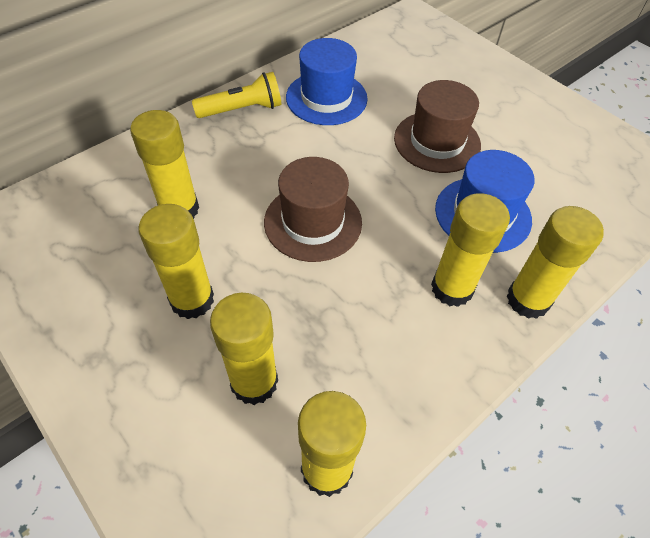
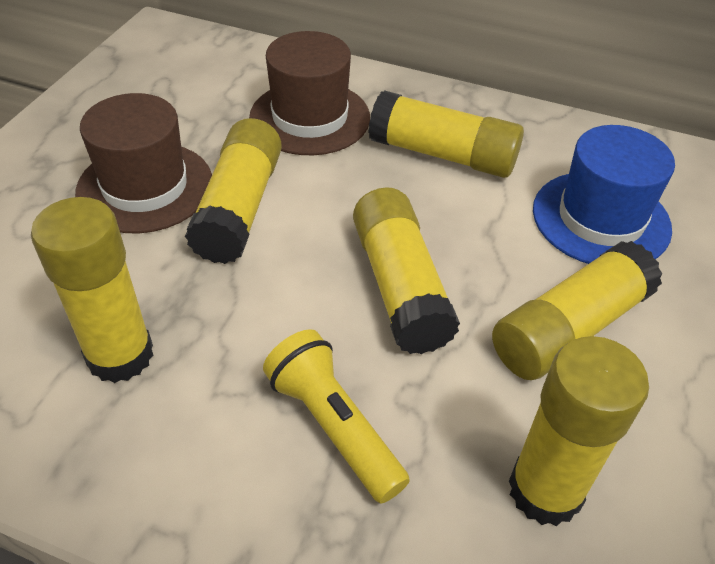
blue hat: [286,38,368,125] [435,150,535,253] = 2 -> [533,125,675,264] = 1

